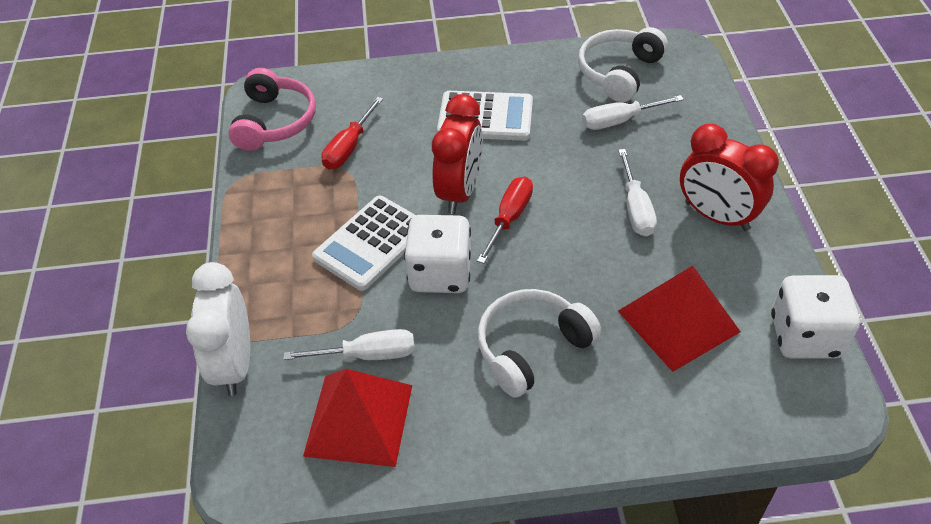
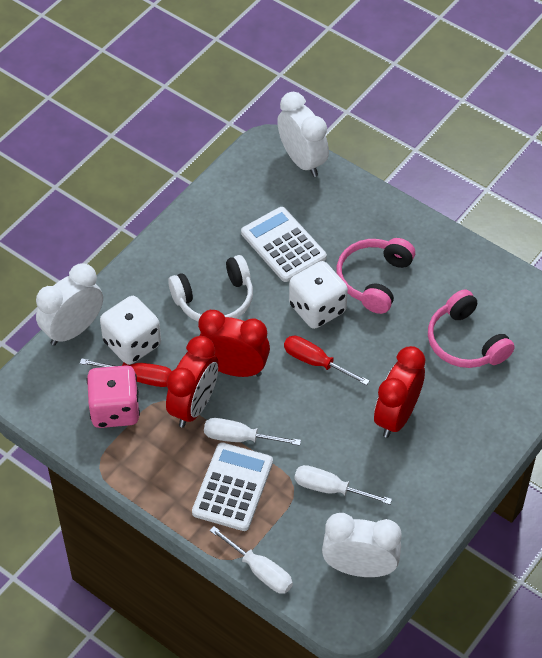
pink dice: none = 0 -> [87,365,140,428] = 1
pink headphones: [228,68,316,151] = 1 -> [336,238,415,314] [428,289,515,368] = 2
red clock: [432,94,483,214] [680,124,779,231] = 2 -> [166,336,218,428] [198,310,270,377] [374,346,425,438] = 3
red pyramid: [303,369,412,467] [618,265,741,372] = 2 -> none = 0
white clock: [186,262,250,396] = 1 -> [36,263,103,346] [277,92,329,177] [322,513,402,577] = 3
white headphones: [478,289,601,398] [578,27,668,102] = 2 -> [168,255,253,322] = 1

